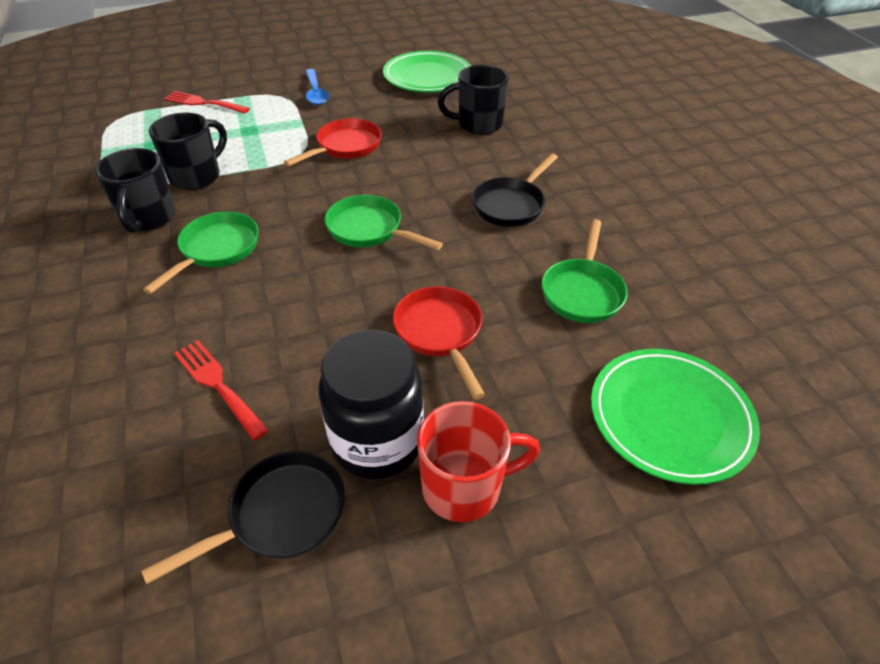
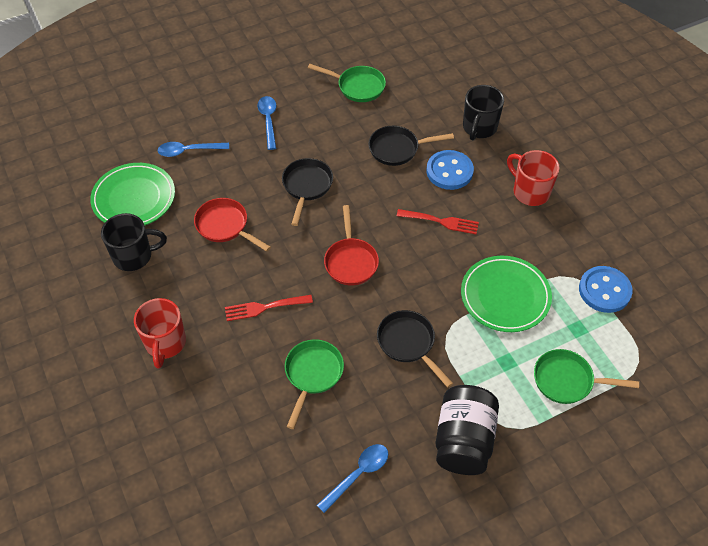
black mug: [95,148,176,233] [149,112,227,190] [438,65,509,135] = 3 -> [101,213,167,271] [463,85,504,140] = 2
black pan: [142,451,345,584] [472,153,558,227] = 2 -> [282,158,333,226] [368,126,454,166] [377,310,453,388] = 3
blue button: none = 0 -> [426,150,474,190] [579,266,632,313] = 2
blue spoon: [305,69,329,105] = 1 -> [157,142,229,157] [257,96,276,150] [317,444,388,513] = 3
red mug: [417,401,540,522] = 1 -> [134,298,186,369] [507,150,560,206] = 2

